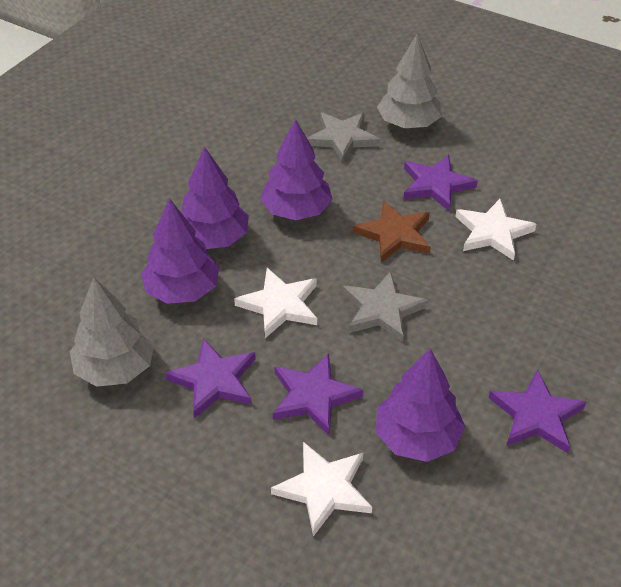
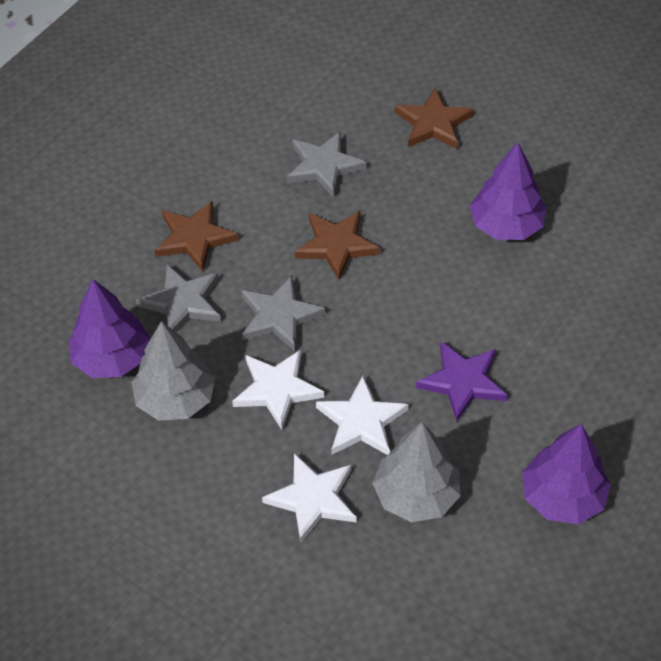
brown star: [353,200,431,263] = 1 -> [154,201,239,272] [295,211,380,280] [395,88,474,149] = 3
grey star: [307,112,380,163] [343,271,428,342] = 2 -> [136,264,221,332] [241,275,326,351] [287,131,367,198] = 3
purple star: [165,338,256,418] [273,353,364,435] [404,155,478,212] [489,369,586,453] = 4 -> [416,342,508,422] = 1
purple tree: [141,198,219,304] [182,147,249,249] [260,119,333,220] [376,349,465,462] = 4 -> [68,279,150,378] [470,142,546,240] [522,424,611,524] = 3

